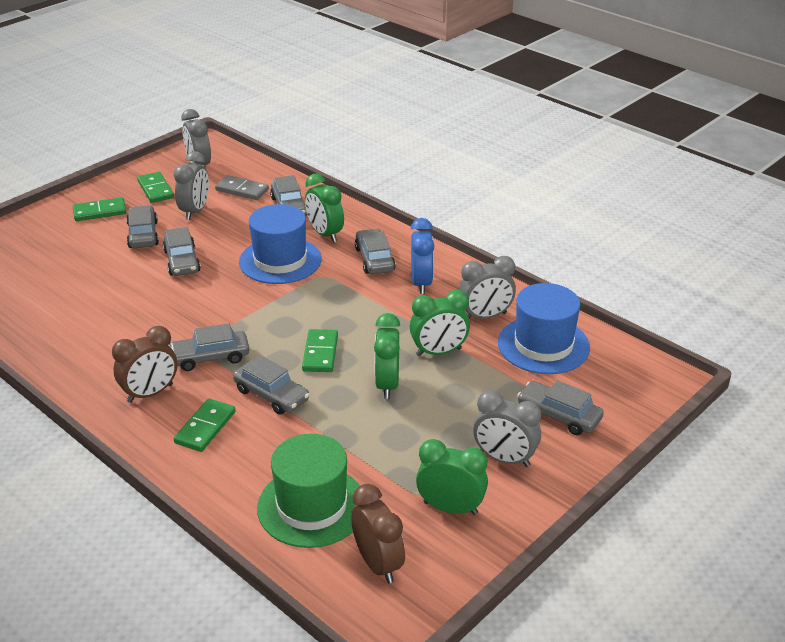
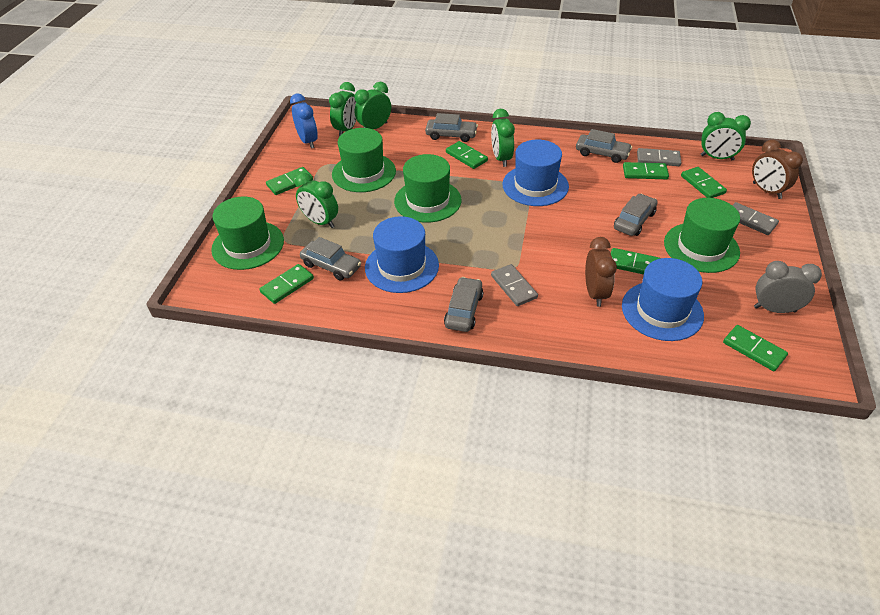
blue hat: [239,204,321,284] [498,283,590,374] = 2 -> [365,216,439,293] [503,140,569,206] [622,258,704,341] = 3
green clock: [305,174,344,242] [374,313,400,399] [410,290,470,356] [416,439,488,515] = 4 -> [295,173,338,228] [329,82,356,137] [354,82,391,129] [491,109,515,167] [701,112,751,160] = 5
green domino: [73,197,126,221] [137,172,174,203] [174,399,235,452] [302,329,338,372] = 4 -> [259,264,314,304] [266,167,313,195] [446,141,488,169] [611,248,661,275] [623,162,669,179] [681,167,727,198] [723,325,788,371] = 7
green hat: [257,434,360,548] = 1 -> [211,196,284,270] [332,128,396,192] [394,154,461,223] [664,198,740,273] = 4
grey car: [126,205,159,248] [163,227,201,276] [168,323,249,371] [233,356,310,415] [270,175,307,216] [355,229,396,274] [517,380,604,435] = 7 -> [300,237,361,281] [425,113,478,142] [444,277,483,332] [576,129,632,163] [614,194,658,236] = 5
grey clock: [174,151,209,220] [181,109,211,167] [458,256,516,319] [473,390,541,467] = 4 -> [754,261,822,313] = 1
grey domino: [215,175,269,200] = 1 -> [491,264,538,306] [637,148,682,166] [732,202,779,235] = 3

